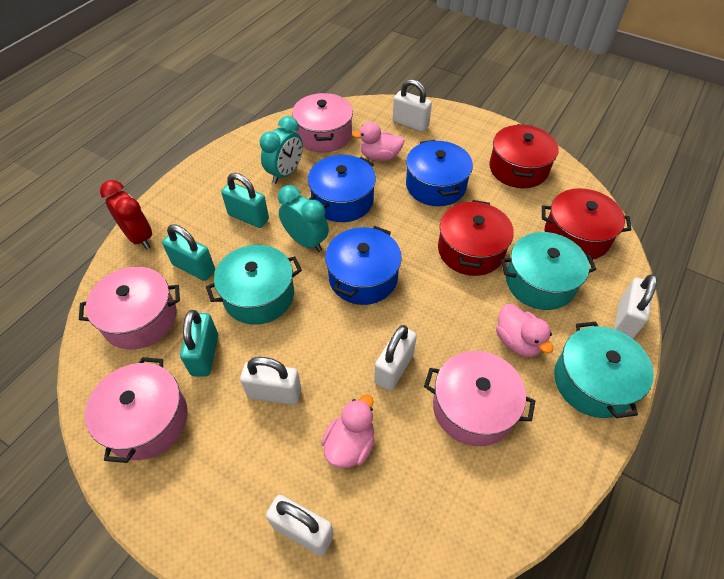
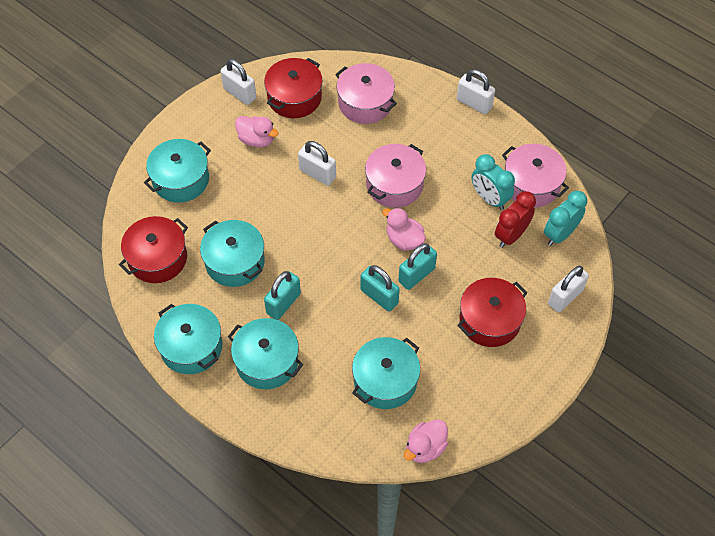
blue pot: [308,155,376,222] [325,226,402,305] [406,140,473,206] = 3 -> none = 0
pink pot: [79,266,180,350] [85,357,188,463] [292,93,353,153] [424,351,535,446] = 4 -> [335,63,397,124] [365,144,426,208] [502,144,569,208] = 3
turquoise pot: [206,245,302,325] [501,232,596,310] [554,321,654,418] = 3 -> [144,139,211,203] [154,304,222,374] [200,220,265,287] [228,318,303,389] [352,337,420,409] = 5
white padlock: [240,357,301,405] [266,495,334,556] [374,325,417,391] [393,79,432,132] [614,274,657,339] = 5 -> [220,59,256,105] [298,141,336,186] [457,69,495,114] [548,266,589,312] = 4

